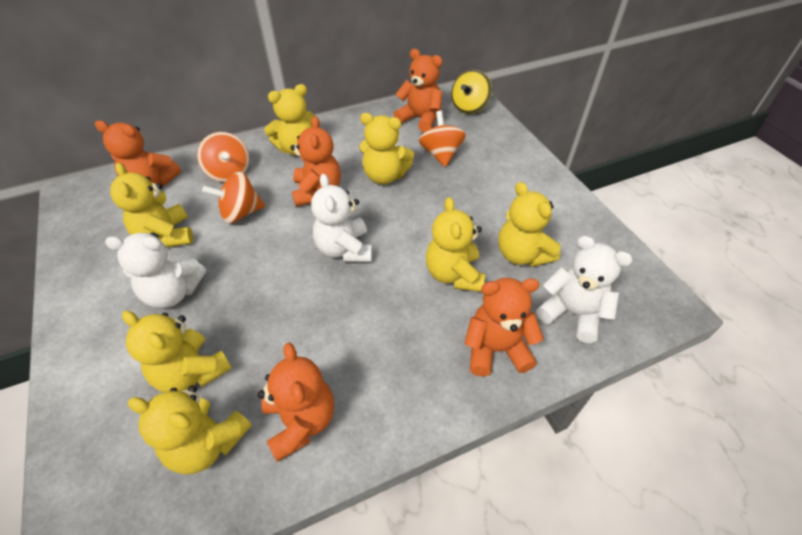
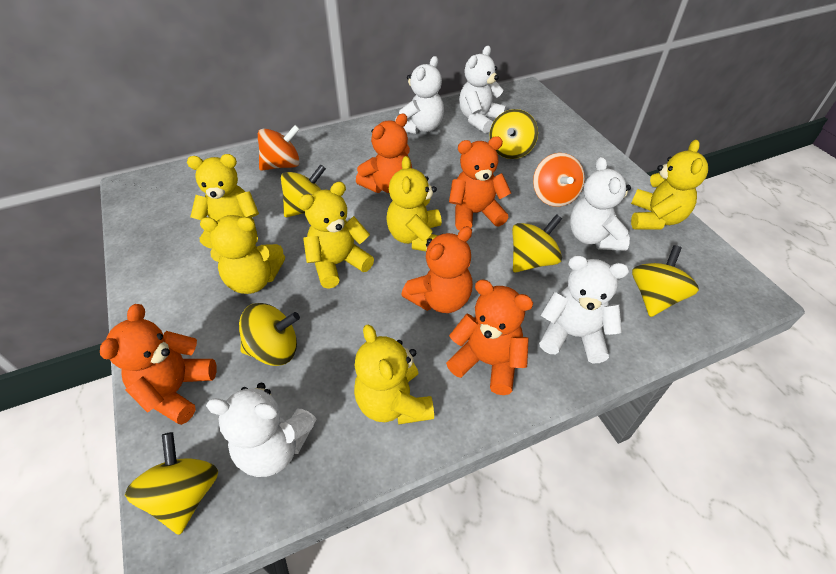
orange spinning top: [197,132,249,182] [202,172,265,223] [419,111,466,167] = 3 -> [258,125,300,171] [533,153,585,207] = 2
white teddy bear: [105,233,206,308] [311,174,372,262] [536,235,633,343] = 3 -> [206,383,316,477] [395,56,444,134] [459,46,507,133] [539,255,629,363] [570,157,631,251] = 5
yellow spinning top: [451,70,492,114] = 1 -> [125,432,218,535] [239,303,300,366] [281,164,326,217] [490,109,538,159] [512,214,562,273] [632,245,699,317] = 6
yellow teddy bear: [110,163,193,247] [122,311,232,392] [127,385,252,475] [264,84,315,156] [359,113,414,185] [426,197,485,292] [498,182,561,267] = 7 -> [187,154,259,249] [200,215,285,294] [299,182,374,289] [354,324,434,425] [386,156,442,251] [631,140,708,230] = 6

